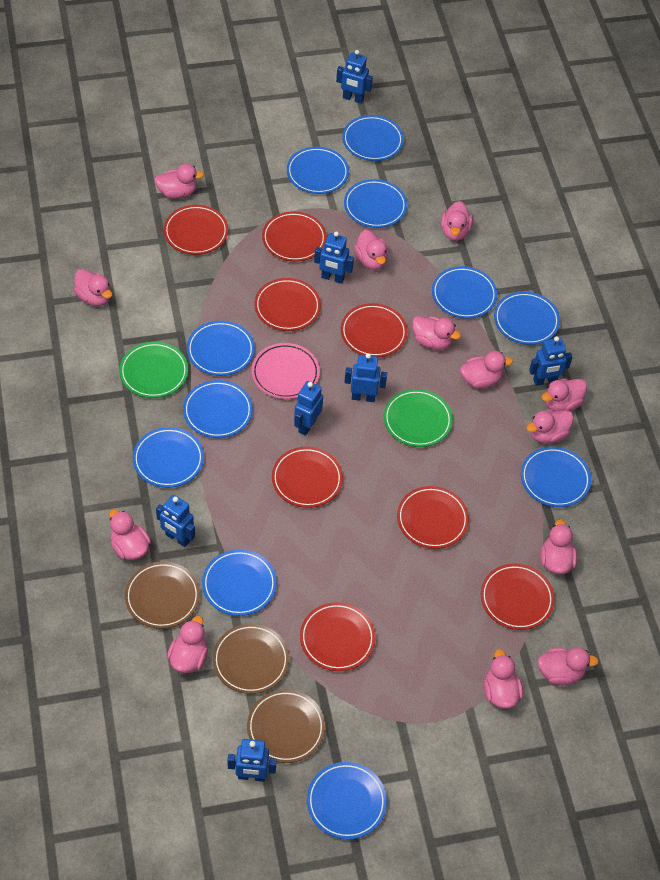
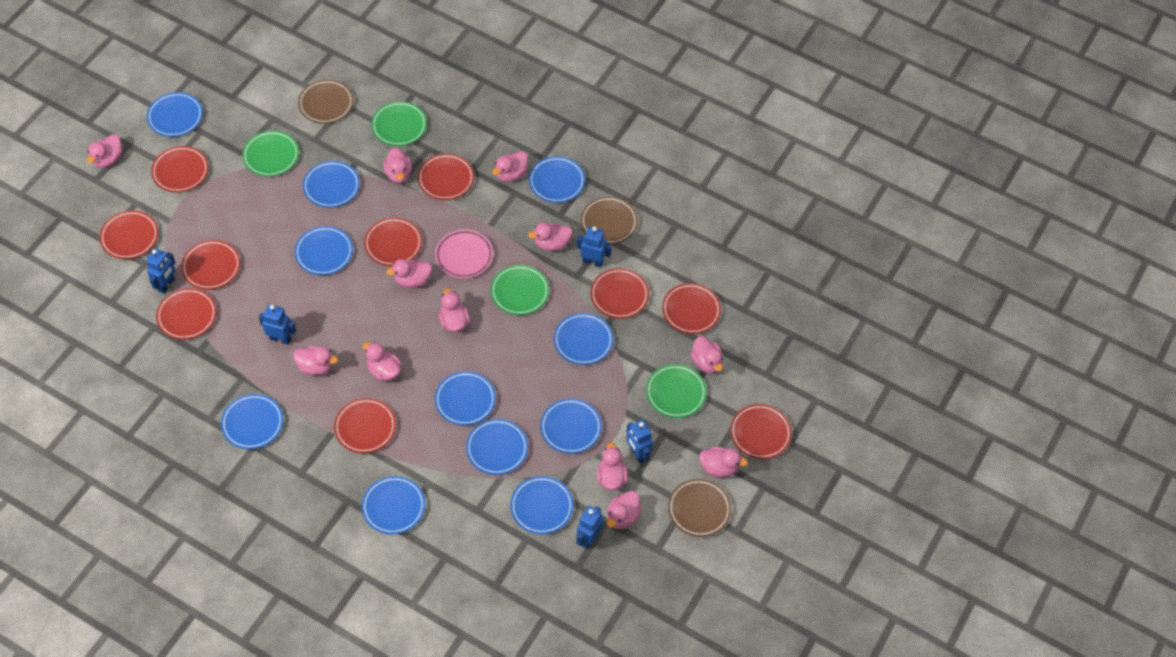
blue robot: [156,495,195,547] [228,739,277,782] [294,381,323,436] [314,231,354,284] [336,50,373,104] [344,353,387,402] [529,336,572,386] = 7 -> [146,248,176,294] [259,304,296,345] [576,506,604,549] [577,227,612,268] [626,420,653,464] = 5
green plate: [119,342,188,398] [384,389,453,447] = 2 -> [242,131,299,177] [371,101,427,146] [490,265,549,315] [646,364,707,418] = 4
pink duck: [74,269,112,306] [109,509,151,560] [154,164,204,199] [167,616,208,673] [354,230,388,270] [412,316,461,350] [441,201,473,241] [460,351,513,389] [484,649,523,709] [526,409,574,443] [538,647,599,685] [540,519,577,574] [542,378,587,411] = 13 -> [87,134,123,168] [293,346,338,375] [363,342,401,381] [383,147,412,183] [386,259,432,288] [439,288,470,332] [492,151,528,182] [528,223,572,251] [597,442,628,490] [607,491,642,529] [691,336,723,374] [699,447,748,478] = 12
red plate: [164,205,228,255] [254,278,321,331] [262,211,327,262] [272,447,343,508] [300,602,376,671] [341,303,407,357] [397,486,469,549] [481,564,555,630] = 8 -> [99,210,159,259] [151,146,209,193] [156,288,217,340] [181,240,241,290] [334,398,396,454] [364,217,422,266] [418,154,474,200] [590,268,649,319] [662,283,721,334] [730,404,792,459] = 10

